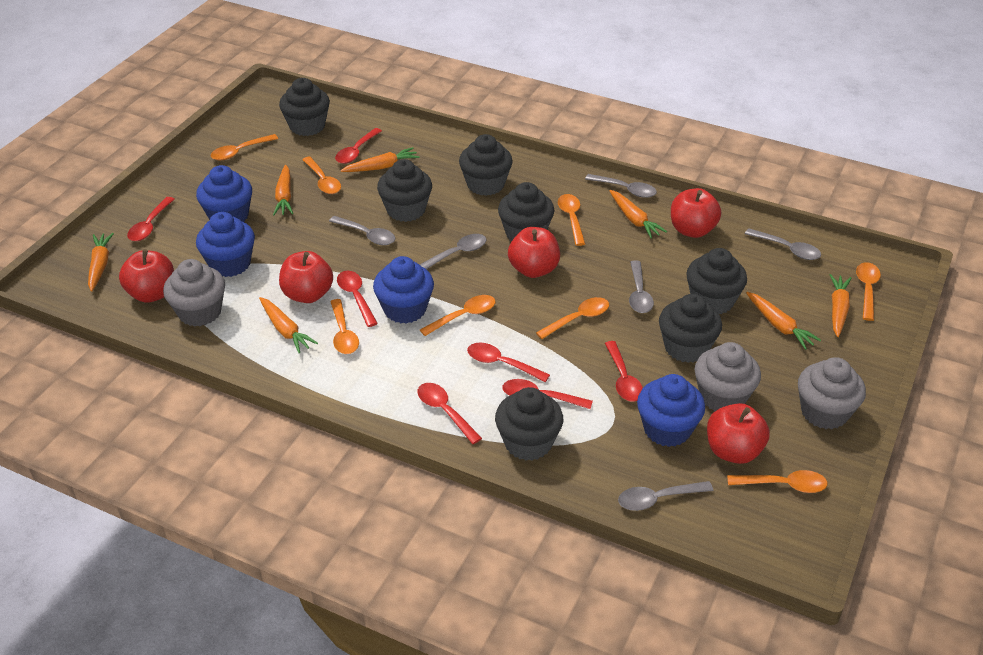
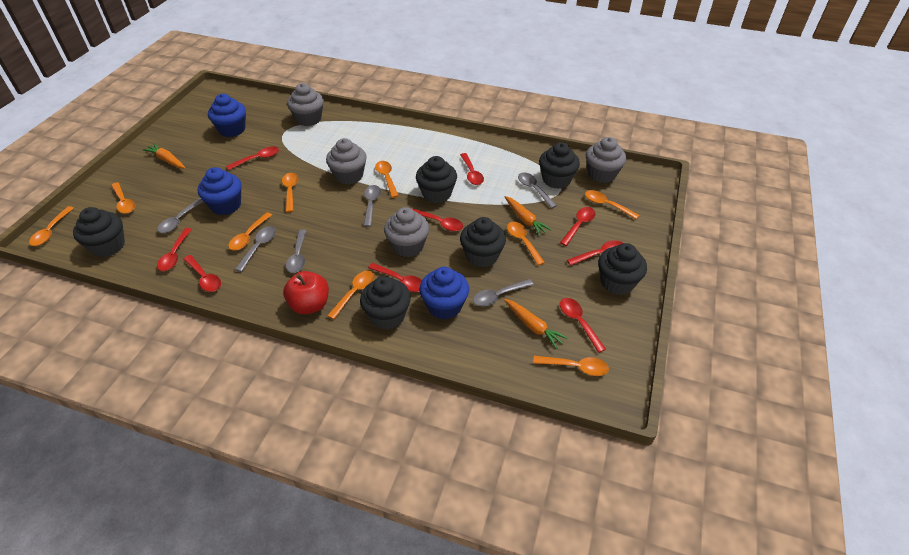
black cupcake: [279,78,330,136] [377,159,432,222] [459,134,513,196] [495,387,563,461] [498,182,554,241] [659,294,722,363] [686,248,747,314] = 7 -> [73,207,125,257] [360,276,411,329] [416,156,457,203] [460,217,506,267] [539,142,580,189] [598,243,647,295] = 6
blue cupcake: [196,165,252,222] [196,212,255,277] [373,256,434,324] [637,374,705,447] = 4 -> [198,167,242,215] [208,94,246,137] [419,267,469,319] = 3
grey cupcake: [163,259,225,327] [694,342,761,411] [798,357,866,429] = 3 -> [287,83,324,126] [326,138,367,185] [384,207,429,257] [586,137,626,183] = 4
orange carrot: [88,233,114,292] [259,297,318,353] [273,165,293,215] [340,147,420,172] [609,190,667,239] [746,292,821,350] [830,274,851,337] = 7 -> [143,143,186,168] [504,299,568,349] [505,196,552,236] = 3
orange spoon: [211,134,278,160] [302,156,341,194] [330,299,359,354] [420,295,496,336] [536,297,609,339] [558,194,585,246] [727,470,828,493] [856,262,881,321] = 8 -> [29,206,74,246] [111,182,135,214] [228,212,272,250] [282,173,299,212] [327,271,375,319] [375,161,399,198] [507,222,545,265] [533,356,609,376] [585,190,640,220] = 9
red apple: [119,249,174,303] [279,251,333,303] [508,227,560,278] [671,188,721,238] [707,403,770,464] = 5 -> [283,271,329,314] = 1
red spoon: [127,197,175,241] [335,128,382,164] [337,271,378,327] [418,383,482,444] [467,343,550,382] [502,379,593,409] [605,341,643,402] = 7 -> [157,228,192,271] [184,255,221,292] [226,146,279,170] [368,263,422,292] [412,208,463,231] [460,153,484,185] [560,207,596,246] [560,298,606,353] [567,240,623,266] = 9

